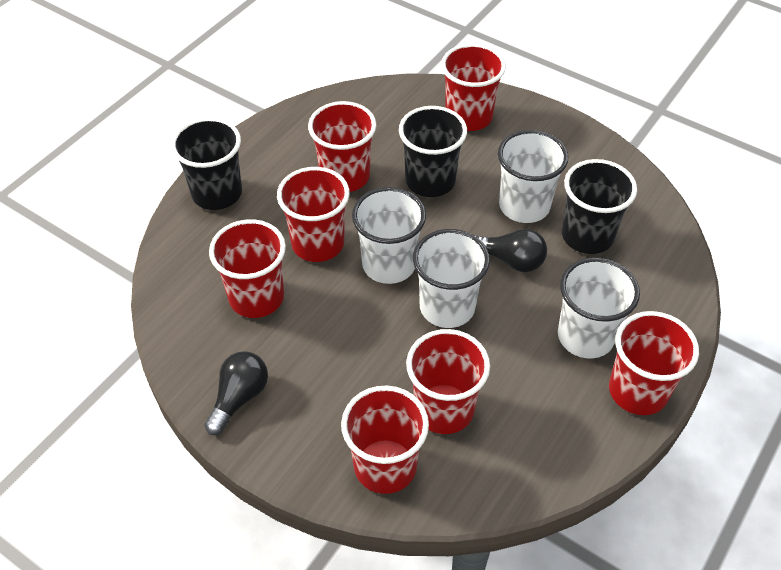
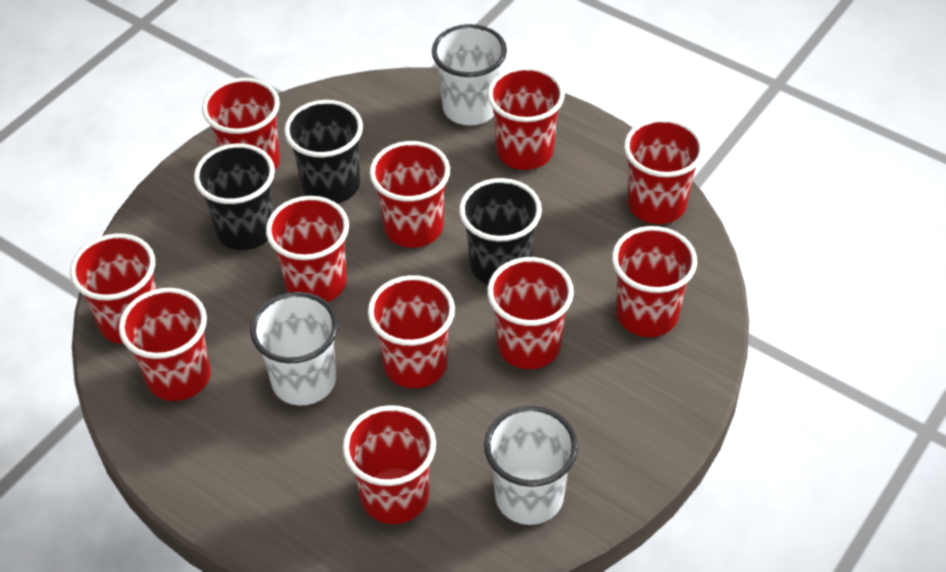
black light bulb: [204,351,268,435] [476,229,547,272] = 2 -> none = 0
red cup: [209,219,286,318] [277,167,350,262] [308,101,376,192] [341,385,429,494] [406,329,490,434] [441,44,506,131] [609,311,699,415] = 7 -> [70,233,156,344] [119,288,211,401] [202,78,280,170] [266,196,349,302] [343,405,436,524] [368,275,455,388] [370,141,450,248] [487,66,565,170] [487,257,574,369] [612,226,697,337] [624,118,704,224] = 11
white cup: [352,187,426,284] [413,229,490,328] [498,130,568,223] [558,258,640,359] = 4 -> [250,292,338,405] [432,24,507,125] [484,406,578,525] = 3

